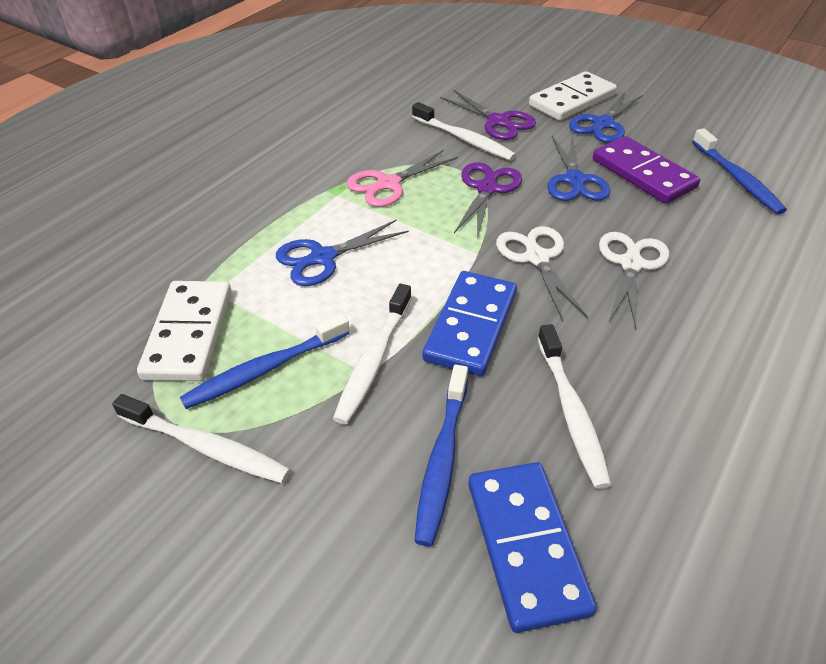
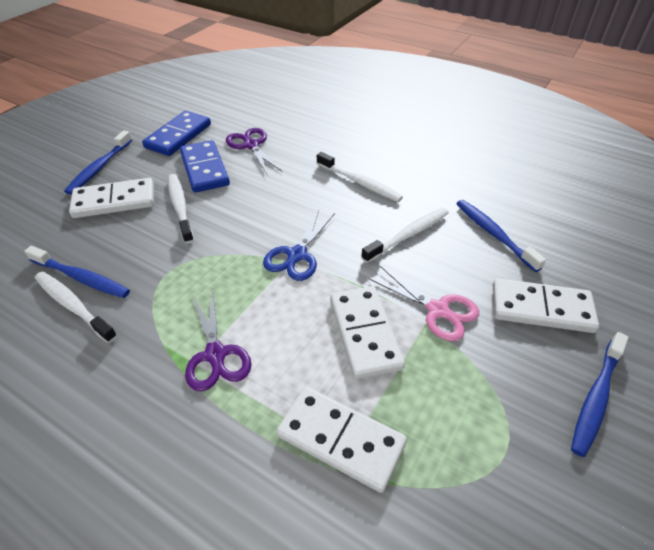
blue scissors: [276,220,409,286] [547,134,610,201] [569,91,643,143] = 3 -> [263,210,335,281] = 1
blue toothbrush: [180,313,349,409] [414,365,468,546] [692,128,787,215] = 3 -> [24,246,130,298] [64,130,132,195] [456,200,546,272] [571,332,629,457] = 4
purple domino: [593,136,700,204] = 1 -> none = 0
white domino: [137,281,231,381] [529,71,617,121] = 2 -> [69,178,154,218] [277,387,407,493] [330,286,405,379] [493,278,599,333] = 4
white scissors: [496,226,588,321] [599,232,669,329] = 2 -> none = 0

